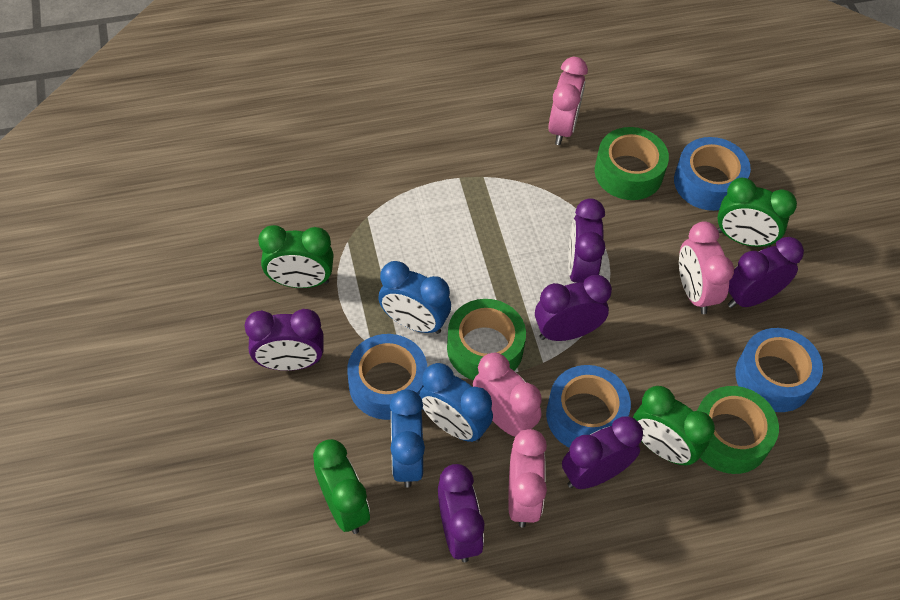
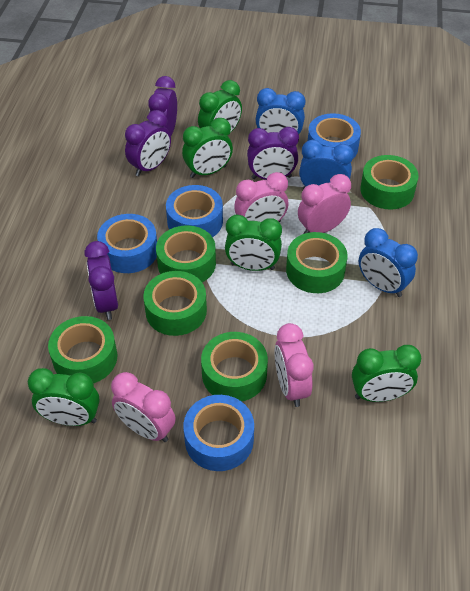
green clock: [258,225,334,288] [313,439,370,534] [633,386,715,466] [717,178,797,248] = 4 -> [28,368,100,426] [182,118,233,178] [198,80,242,133] [225,215,282,271] [352,345,421,402] = 5
green tape: [447,299,526,380] [595,127,669,200] [697,386,779,474] = 3 -> [48,316,117,383] [143,271,207,336] [156,225,216,282] [201,332,268,402] [286,232,348,293] [360,155,419,210] = 6
purple clock: [245,309,324,371] [438,464,484,562] [535,275,612,341] [562,416,643,489] [568,198,605,283] [728,237,804,308] = 6 -> [85,241,118,320] [125,110,171,176] [148,76,177,135] [247,127,299,180] = 4

